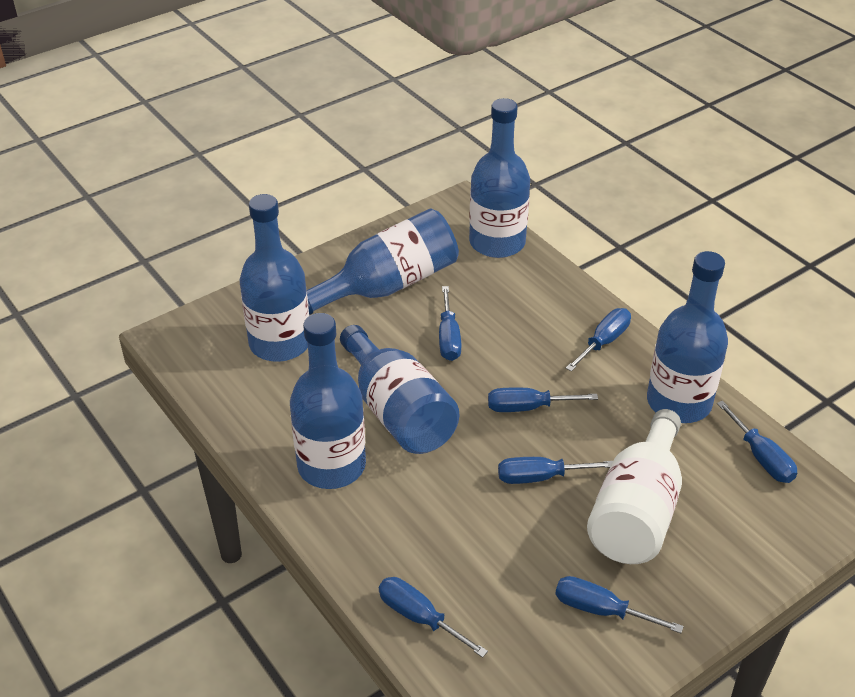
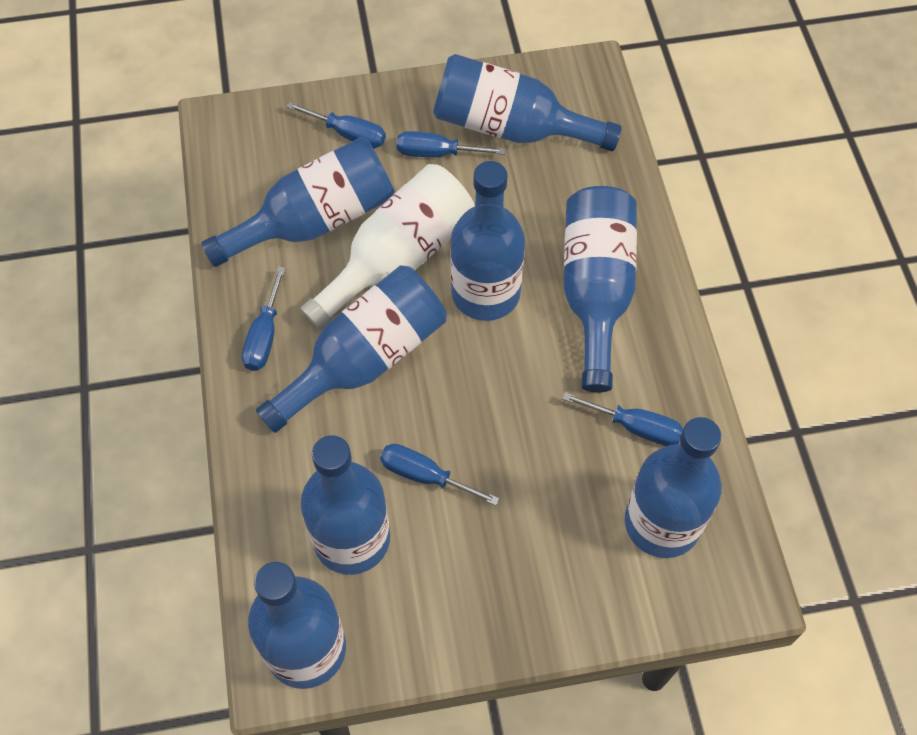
blue bottle: [239,194,309,362] [290,313,366,489] [307,209,459,315] [340,325,460,454] [469,98,530,258] [647,251,728,423] = 6 -> [202,137,395,267] [248,562,346,689] [256,265,447,433] [301,435,390,575] [433,54,622,151] [450,161,525,321] [564,186,637,392] [625,417,722,558] = 8
blue screwdriver: [379,577,488,658] [439,286,461,361] [488,388,598,412] [498,457,613,484] [555,576,684,633] [566,308,631,372] [717,401,797,483] = 7 -> [242,266,286,371] [286,102,386,148] [380,444,500,506] [397,131,506,157] [562,392,683,446] = 5

